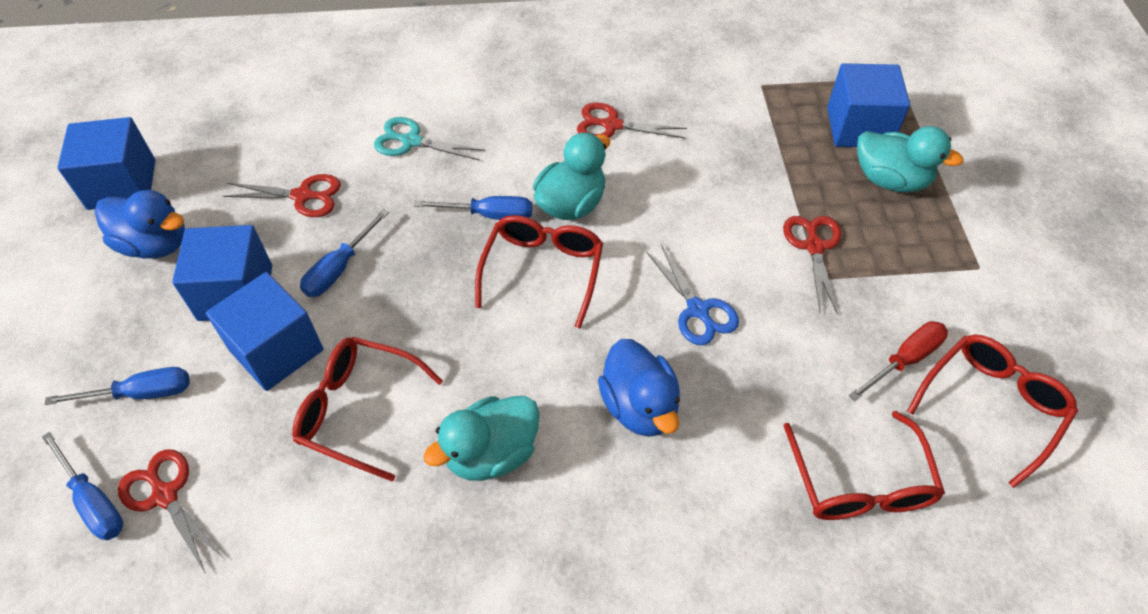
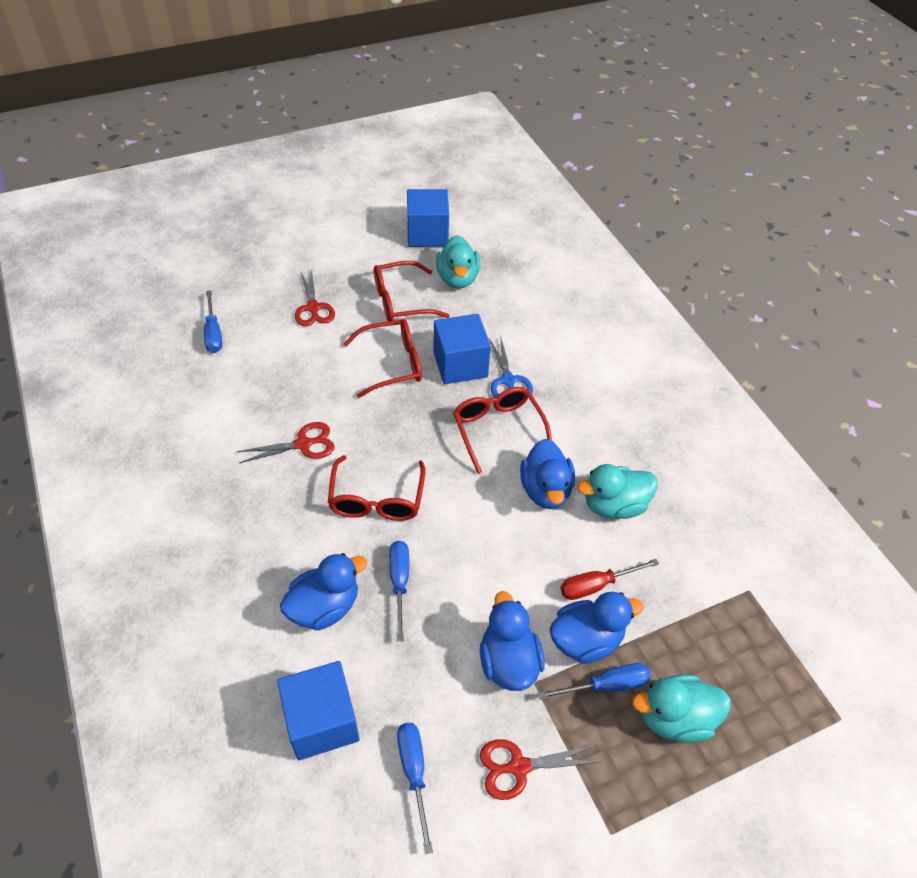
blue cube: [57,117,155,210] [172,225,272,321] [206,272,323,391] [827,63,910,147] = 4 -> [277,661,359,760] [407,189,449,247] [433,314,491,384] = 3
blue duck: [95,190,185,259] [598,339,680,437] = 2 -> [280,553,368,631] [480,591,545,691] [520,439,575,509] [550,592,644,664] = 4
red scissors: [118,449,224,574] [223,174,341,217] [577,102,687,138] [783,216,841,314] = 4 -> [237,422,335,463] [295,269,335,326] [480,739,600,800] = 3
turquoise scissors: [374,117,485,161] = 1 -> none = 0

